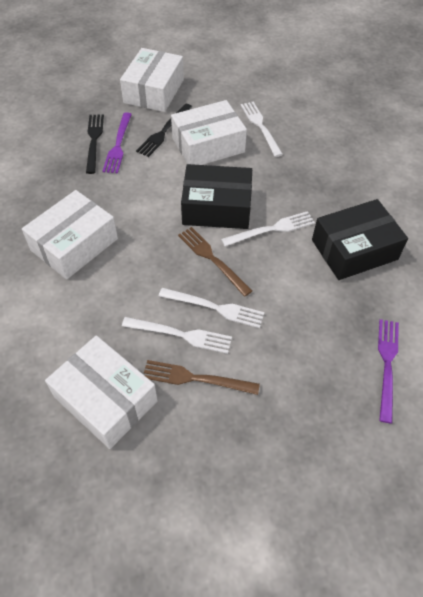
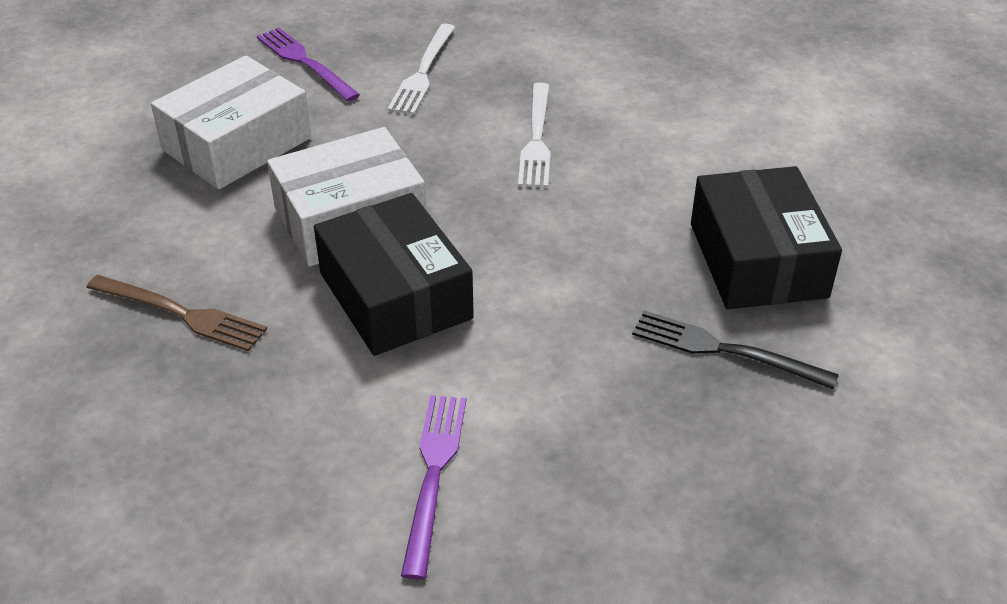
black fork: [86,114,104,174] [136,104,192,157] = 2 -> [632,310,839,390] = 1
brown fork: [144,360,260,395] [178,227,252,297] = 2 -> [86,275,267,351] = 1
white box: [22,190,118,279] [45,335,158,449] [120,48,184,112] [171,100,247,165] = 4 -> [151,56,311,189] [267,127,426,267] = 2
white fork: [122,317,232,354] [159,288,265,328] [221,211,315,247] [240,102,283,157] = 4 -> [388,24,455,115] [518,82,551,188] = 2

